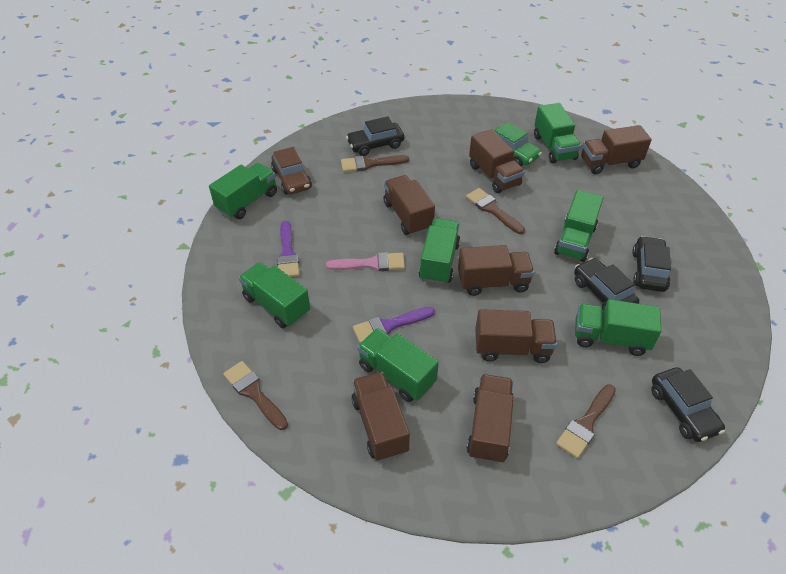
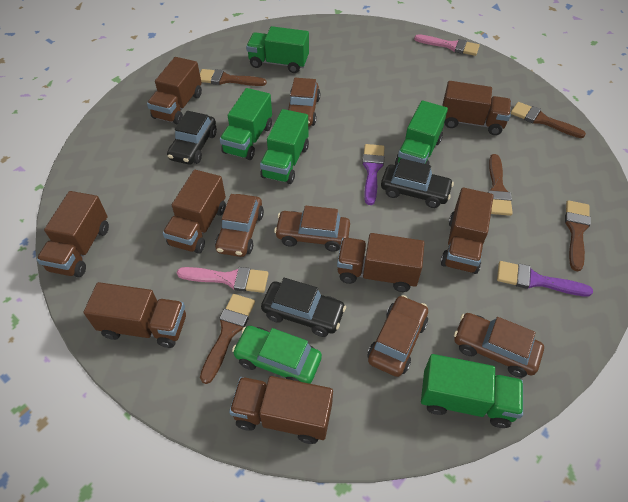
black car: [346,117,404,156] [574,258,639,311] [632,236,671,292] [651,367,725,442] = 4 -> [167,111,217,164] [261,278,346,337] [381,158,454,208] = 3
brown brush: [223,361,288,430] [341,155,409,172] [466,188,525,234] [556,384,616,458] = 4 -> [200,69,267,86] [200,294,255,384] [488,154,513,216] [511,102,586,138] [565,200,591,271] = 5
brown car: [271,147,312,195] = 1 -> [215,194,264,257] [274,206,350,252] [288,78,320,127] [368,295,428,377] [454,313,544,378] = 5
brown truck: [352,372,410,461] [383,175,435,235] [458,245,534,296] [467,374,514,464] [469,129,525,193] [475,309,557,363] [581,125,652,174] = 7 -> [37,191,109,277] [84,282,186,348] [147,57,202,125] [163,170,226,254] [229,376,333,444] [337,233,424,292] [441,188,493,274] [442,81,511,135] = 8
green truck: [209,163,277,219] [239,262,310,328] [357,328,439,402] [419,218,460,284] [534,103,581,163] [554,190,603,262] [575,299,662,356] = 7 -> [220,88,272,160] [246,26,309,73] [260,109,309,184] [395,101,448,166] [421,354,523,428] = 5
pink brush: [326,252,405,271] = 1 -> [177,267,269,293] [414,34,480,56] = 2

